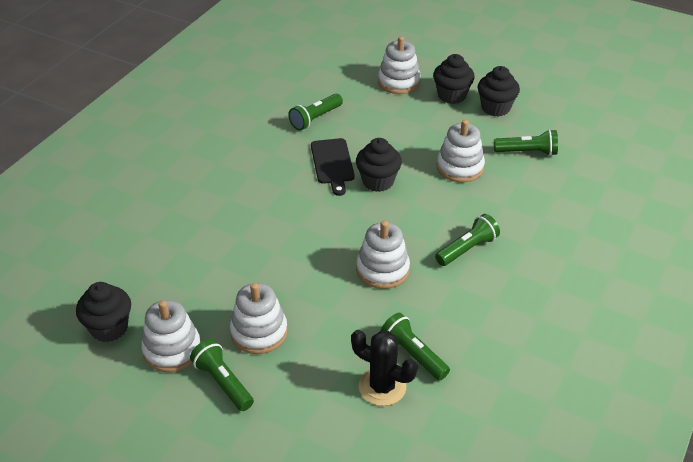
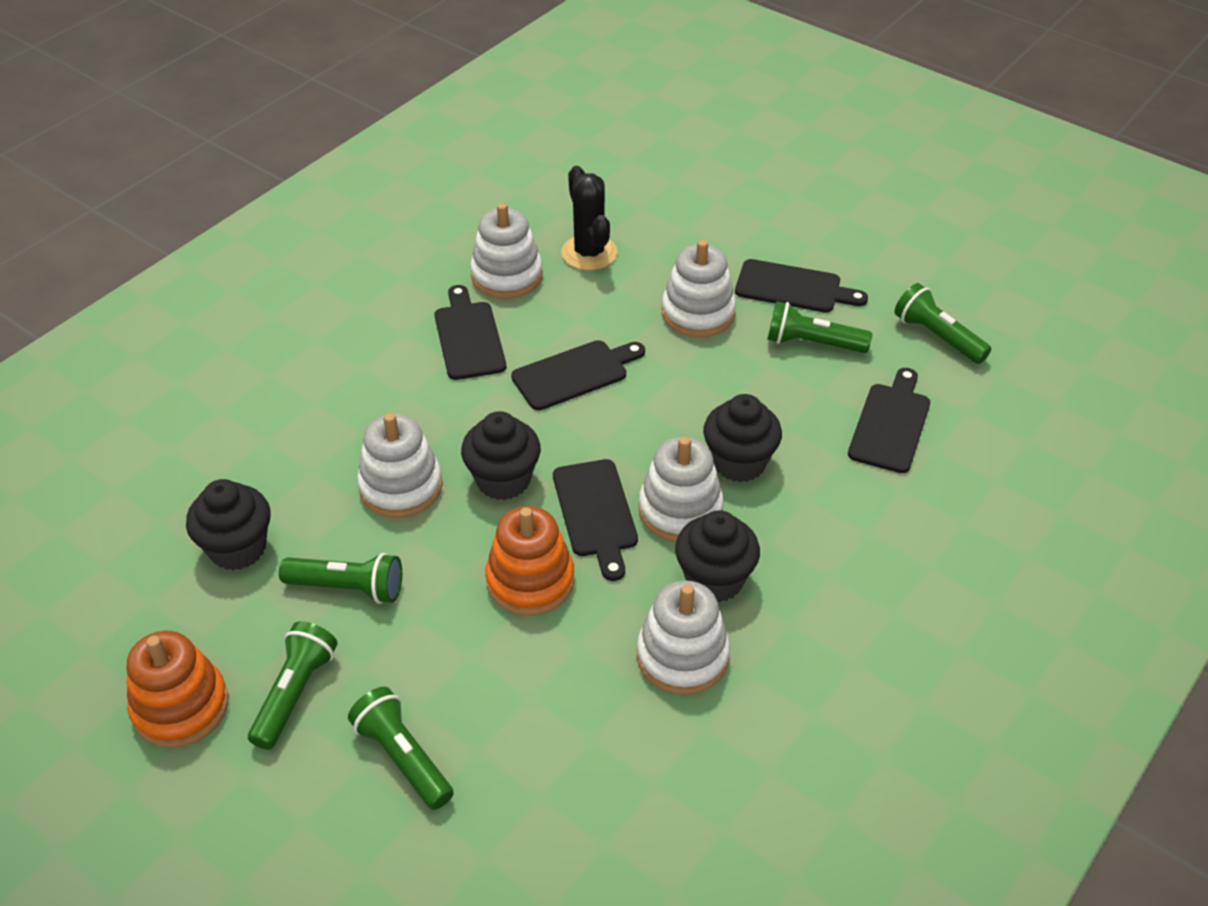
black cutting board: [311,138,355,196] = 1 -> [434,285,506,380] [511,340,645,410] [553,459,638,581] [735,259,868,313] [848,368,930,473] = 5
orange stacking toy: none = 0 -> [126,631,228,748] [485,506,575,616] = 2

